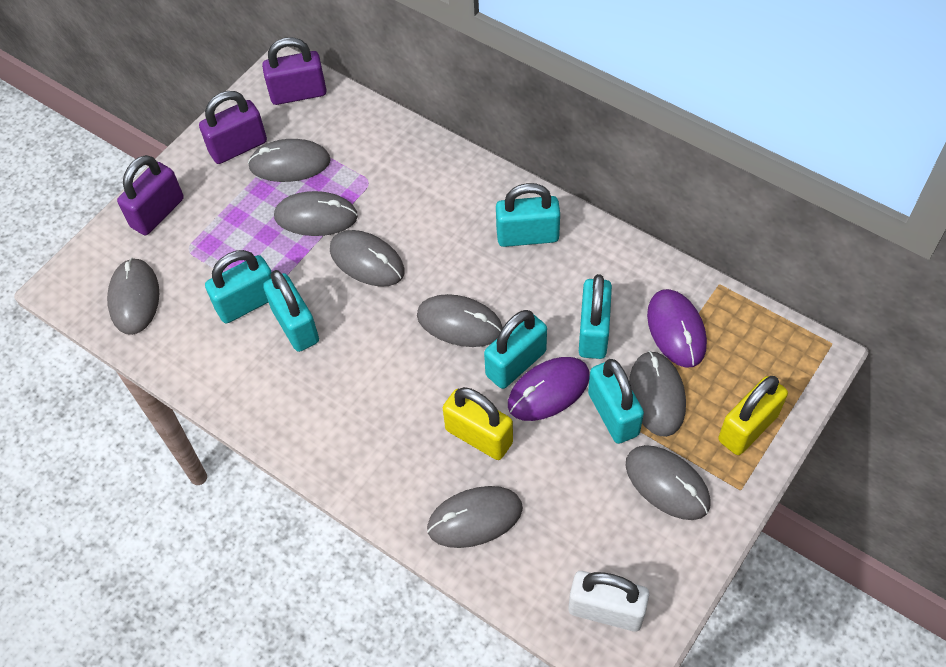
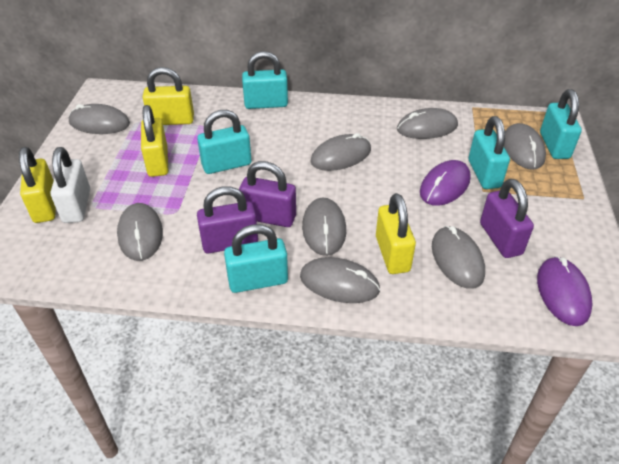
turquoise padlock: [205,250,272,324] [263,270,319,352] [484,310,547,389] [496,183,560,247] [579,274,612,359] [588,359,644,444] = 6 -> [197,110,252,174] [224,224,288,293] [242,51,288,109] [469,116,510,189] [540,89,582,159] = 5
yellow padlock: [443,387,513,460] [718,376,788,455] = 2 -> [19,147,56,223] [141,105,168,177] [142,67,194,125] [376,193,416,274] = 4

